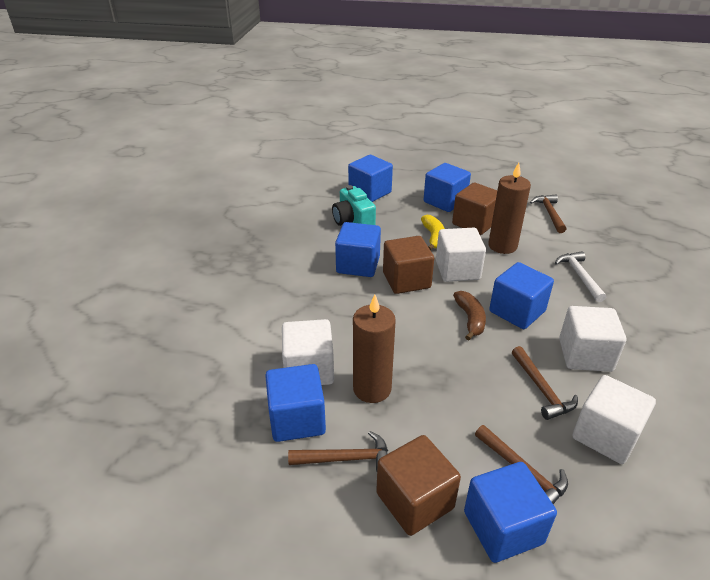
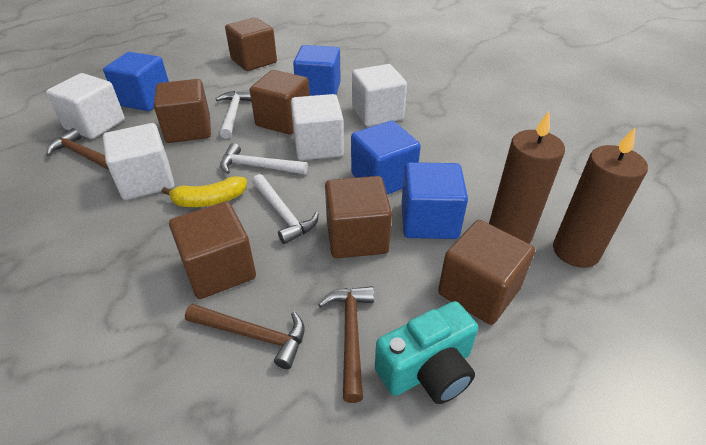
blue cube: [265,364,326,442] [335,222,381,277] [348,155,393,202] [424,163,471,212] [464,462,557,563] [489,262,554,329] = 6 -> [103,52,169,111] [293,45,341,96] [351,121,421,195] [401,162,468,239] = 4
brown banana: [453,291,486,340] = 1 -> none = 0
brown cube: [376,435,461,536] [383,236,434,294] [452,182,497,235] = 3 -> [154,79,211,143] [169,201,256,299] [225,17,277,71] [250,70,310,134] [325,176,392,258] [438,220,535,325] = 6
brown hammer: [288,431,388,472] [475,425,568,504] [512,346,578,420] [530,195,566,233] = 4 -> [46,128,109,170] [185,304,305,369] [318,286,374,403] = 3
white hammer: [555,251,606,302] = 1 -> [216,90,251,139] [220,143,308,175] [252,174,319,244] = 3

